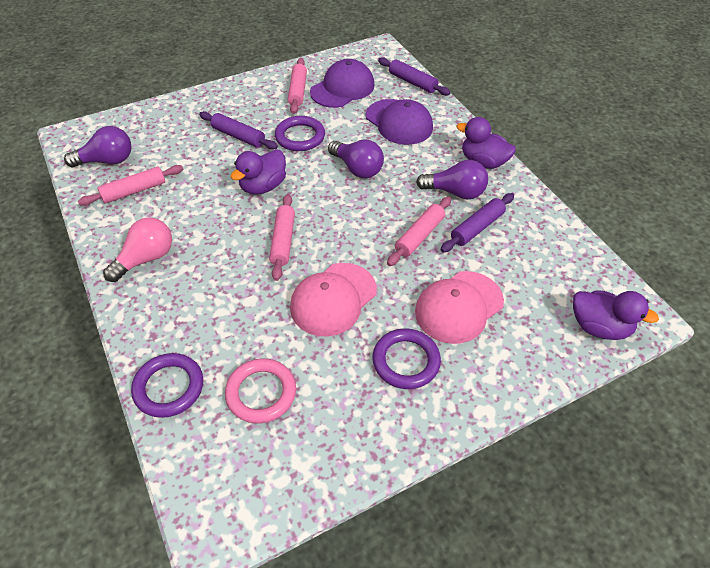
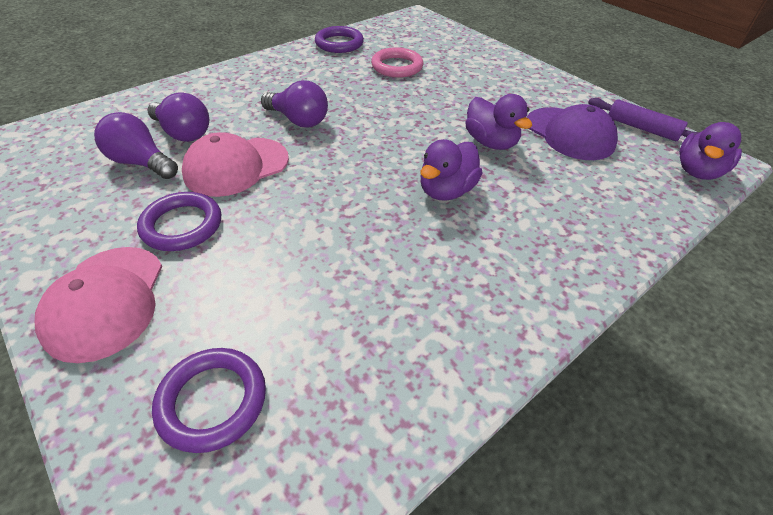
pink light bulb: [103,217,172,282] = 1 -> none = 0
pink rolling pin: [78,165,183,206] [269,194,295,281] [288,58,307,114] [387,196,451,266] = 4 -> none = 0
purple cap: [310,59,375,108] [366,99,433,145] = 2 -> [526,104,618,160] = 1
purple rolling pin: [199,111,278,150] [378,57,451,96] [441,193,514,253] = 3 -> [588,98,700,141] = 1

